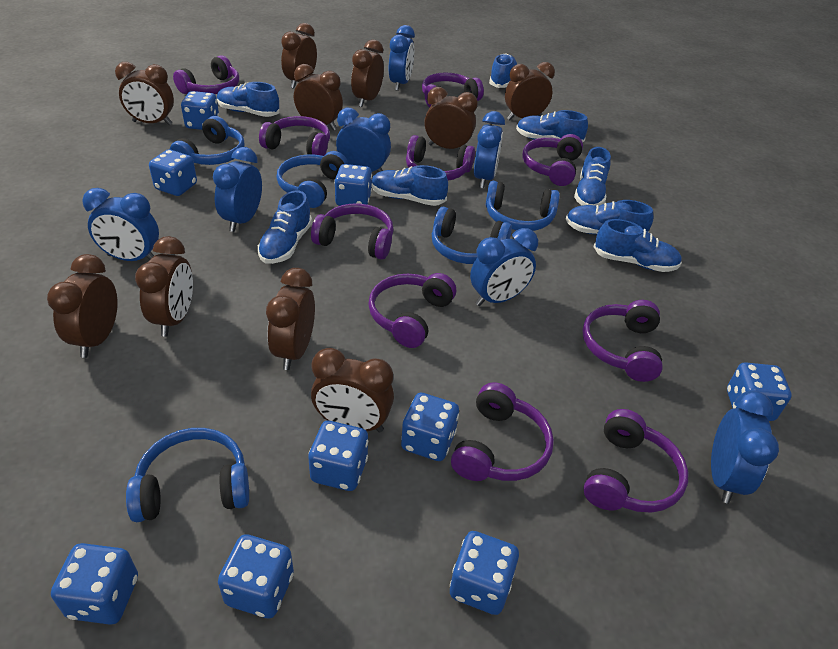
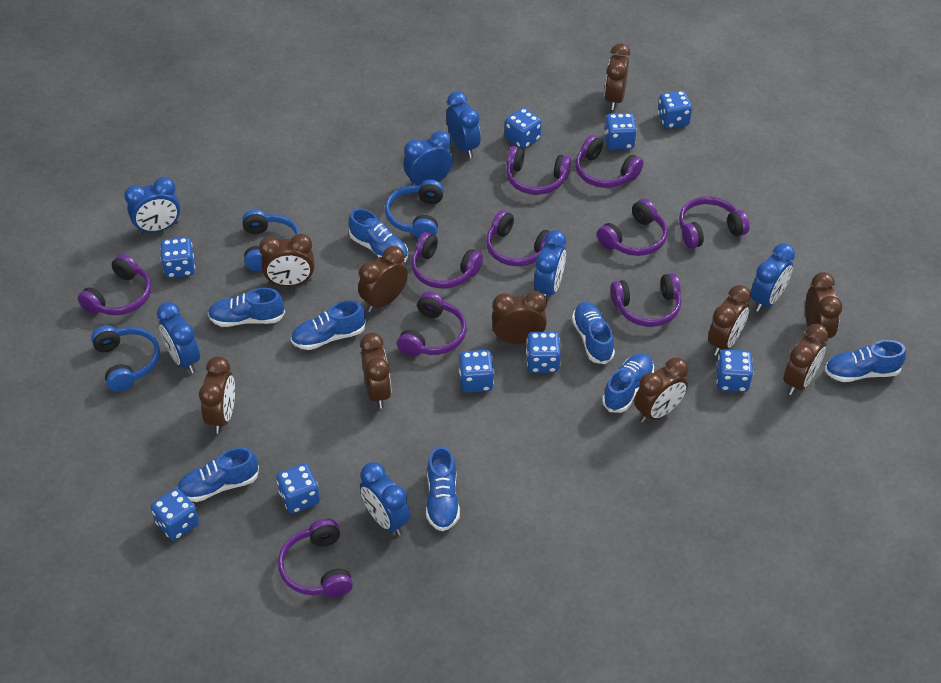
blue headphones: [126,428,249,522] [170,116,245,165] [276,151,348,208] [432,207,512,264] [486,181,560,231] = 5 -> [91,326,160,392] [242,209,300,271] [385,179,444,238] = 3

